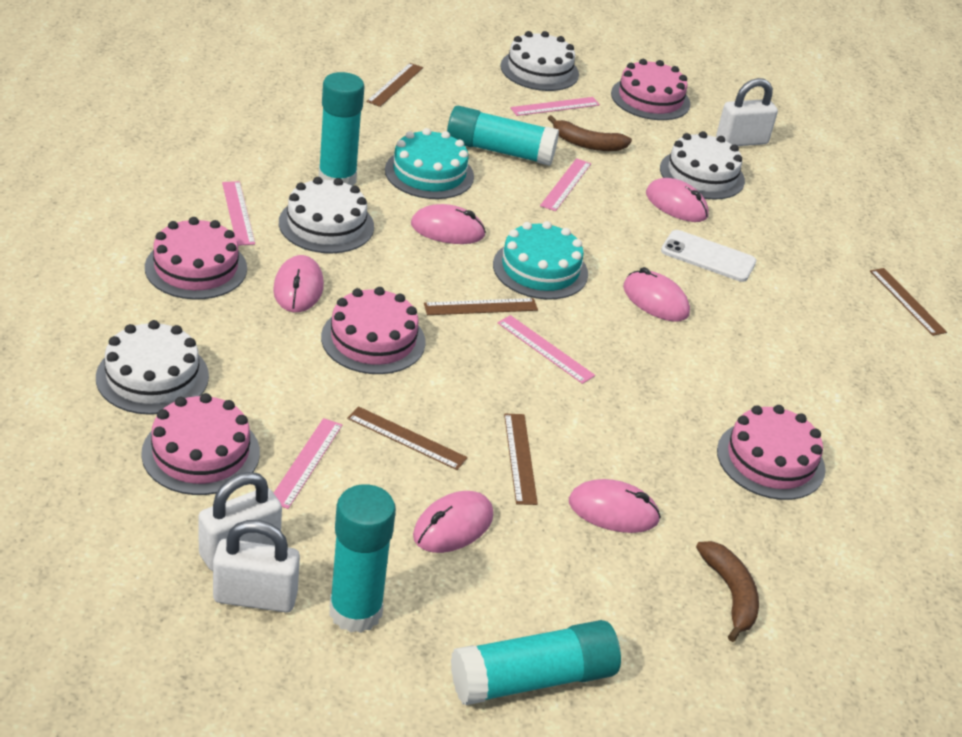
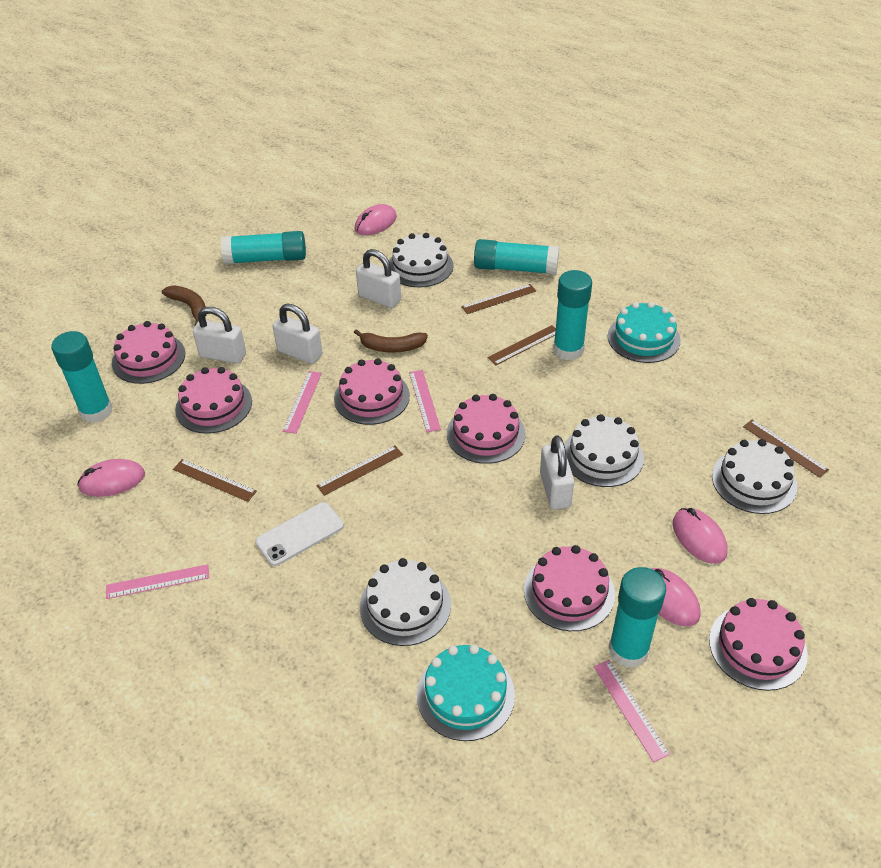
pink cake: [141,393,260,495] [145,217,247,300] [321,287,426,374] [611,59,690,120] [717,405,826,500] = 5 -> [112,321,185,384] [175,367,252,434] [334,358,410,425] [447,394,525,464] [524,545,615,631] [709,598,808,691] = 6
pink mouse: [273,255,324,312] [411,204,486,244] [413,491,493,553] [569,479,661,533] [623,267,690,322] [646,178,709,222] = 6 -> [77,459,145,497] [354,204,397,236] [652,568,701,626] [673,508,727,564] = 4
pink ruler: [222,181,255,246] [274,418,342,509] [498,315,595,384] [510,97,600,116] [540,158,591,211] = 5 -> [106,564,209,599] [282,371,322,434] [409,370,441,432] [594,660,670,762] = 4
turquoise glue stick: [319,72,364,186] [329,484,396,633] [447,106,559,166] [451,620,621,705] = 4 -> [51,331,113,423] [221,231,306,264] [474,239,559,275] [553,270,592,360] [609,567,666,668] = 5
white padlock: [198,472,282,571] [213,520,300,612] [716,78,778,146] = 3 -> [193,307,246,364] [273,304,323,364] [356,249,401,308] [540,435,574,509] = 4

